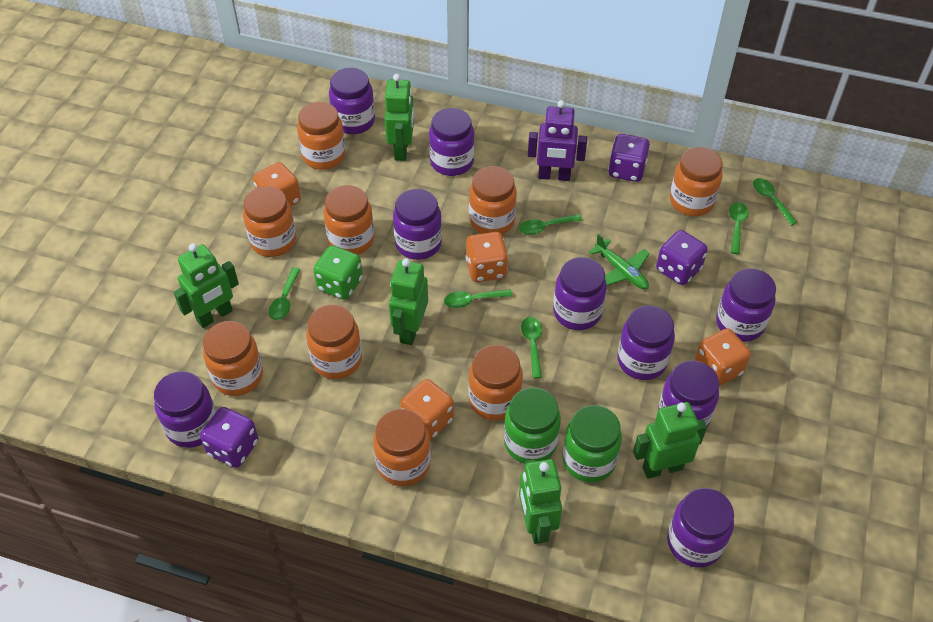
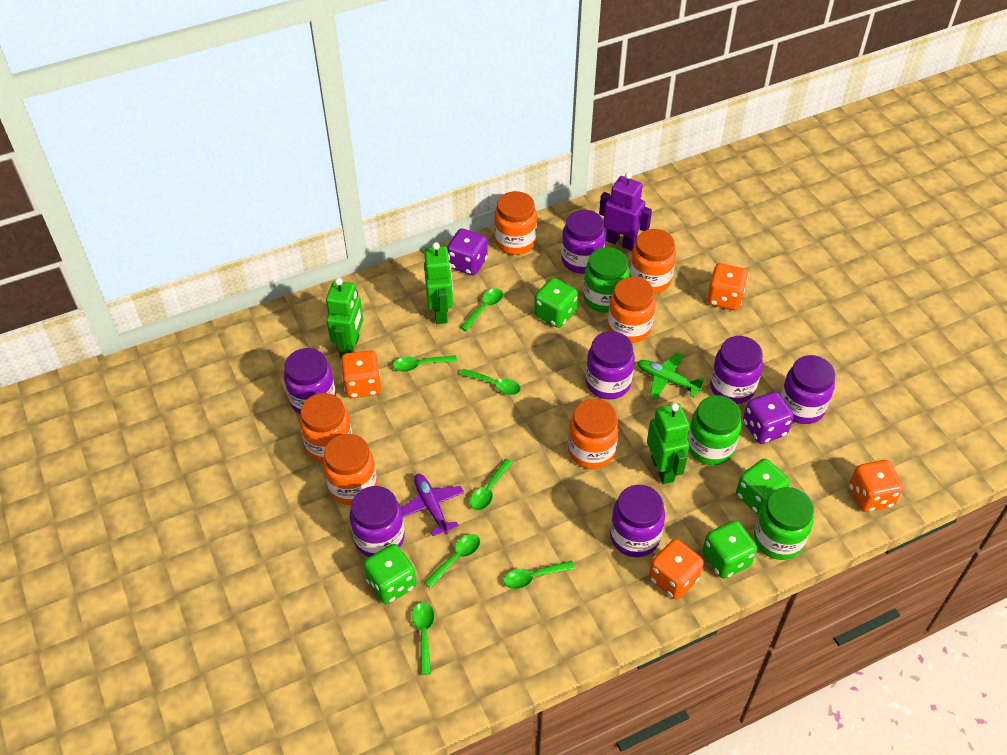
green dice: [313,245,363,300] = 1 -> [364,544,416,604] [534,278,578,328] [702,520,757,579] [736,459,790,515] = 4
green jar: [504,388,561,464] [562,405,622,483] = 2 -> [583,247,629,313] [688,395,741,465] [754,487,814,560] = 3
green robot: [174,243,239,328] [384,74,414,161] [389,258,428,345] [519,459,562,544] [633,402,707,479] = 5 -> [326,278,363,358] [424,242,453,324] [647,403,689,484] = 3
green spoon: [269,267,301,320] [444,289,513,308] [519,214,582,235] [521,317,542,378] [729,202,749,254] [753,178,798,225] = 6 -> [393,355,457,372] [412,602,434,675] [424,534,480,588] [460,288,503,331] [460,369,521,395] [470,459,513,510] [503,561,575,589] = 7
orange jar: [203,321,263,396] [243,186,296,257] [297,102,346,170] [306,305,362,379] [324,185,374,255] [373,409,431,486] [468,345,523,421] [469,166,517,234] [670,147,723,216] = 9 -> [300,393,352,463] [323,434,377,505] [494,191,537,255] [568,399,619,469] [608,277,655,343] [629,229,676,294] = 6
purple dice: [200,407,258,468] [608,134,650,182] [656,230,708,285] = 3 -> [447,229,488,275] [743,391,794,444] = 2
purple jar: [154,371,216,448] [329,68,375,134] [393,189,442,260] [429,108,474,176] [553,257,607,330] [617,306,675,380] [658,360,719,427] [667,488,734,568] [716,268,776,342] = 9 -> [284,348,336,415] [349,486,405,557] [561,210,606,274] [586,331,635,399] [610,485,665,557] [710,336,763,404] [781,355,835,424] = 7
purple plane: none = 0 -> [401,474,464,536] = 1

